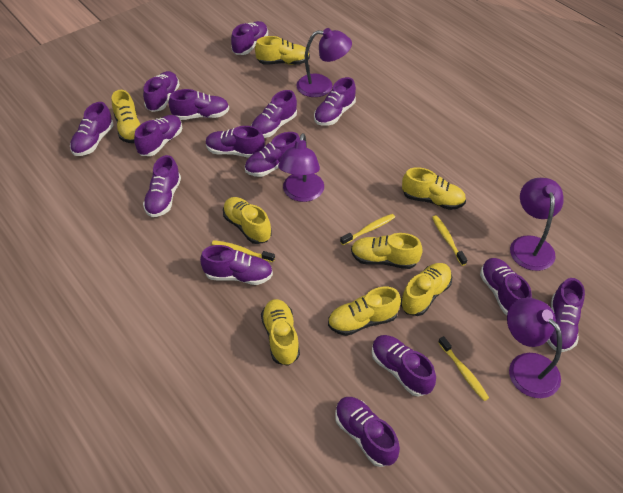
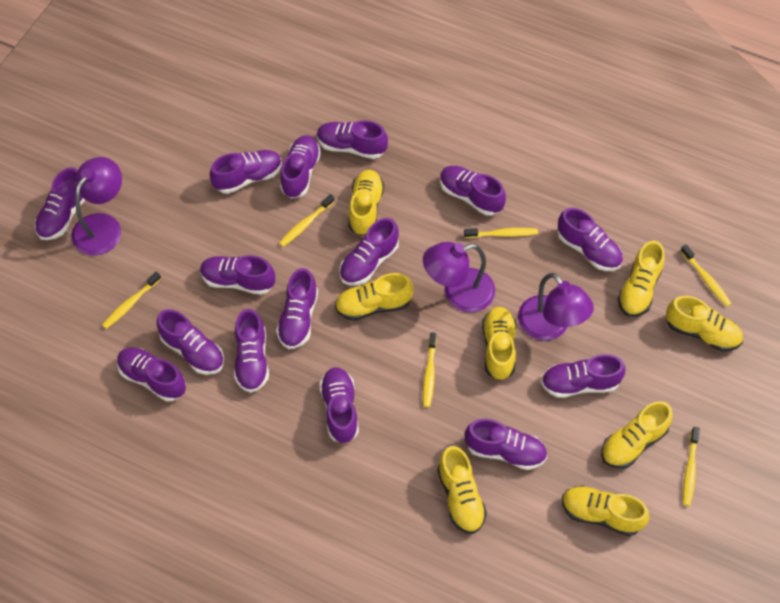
purple lamp: [278,133,324,202] [296,28,352,97] [507,297,562,398] [510,178,564,271] = 4 -> [71,157,122,256] [423,242,495,312] [518,273,594,340] = 3
yellow toothbrush: [212,240,275,262] [340,214,395,245] [432,215,467,266] [438,336,489,401] = 4 -> [102,272,161,329] [279,194,335,247] [423,332,437,407] [464,228,538,238] [680,245,732,307] [683,427,700,506] = 6

